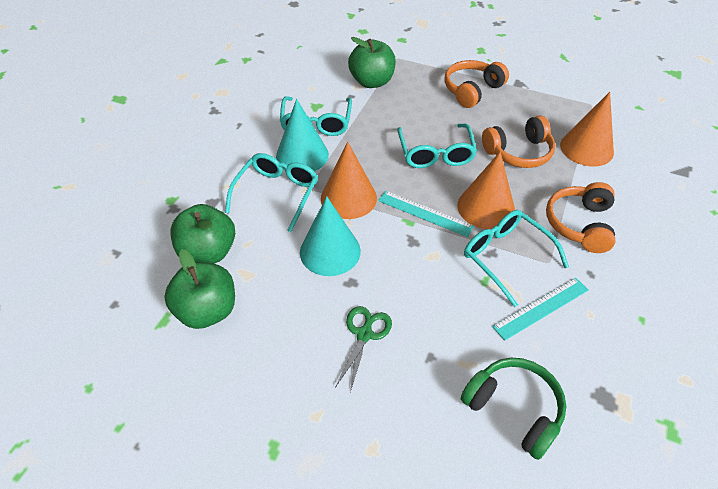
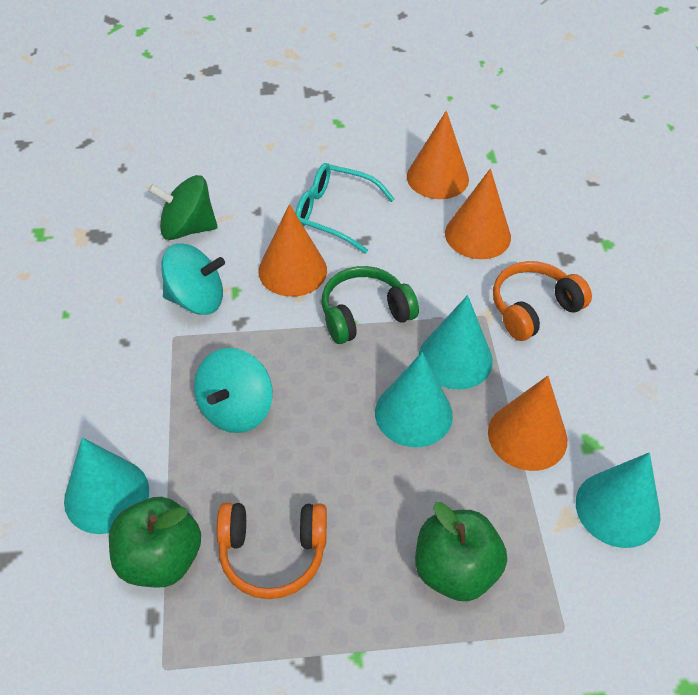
green apple: [164,249,235,329] [170,204,235,264] [348,37,396,88] = 3 -> [109,497,201,588] [415,502,507,601] = 2
green scissors: [335,306,392,392] = 1 -> none = 0
green spinning top: none = 0 -> [148,175,218,240] = 1
orange cone: [321,142,377,219] [457,151,515,229] [560,92,614,167] = 3 -> [258,204,327,297] [407,111,469,199] [445,168,511,259] [488,376,567,471] = 4
orange headphones: [445,60,509,108] [482,116,555,168] [546,182,615,253] = 3 -> [217,502,327,599] [493,261,592,341] = 2
turquoise cone: [276,99,329,171] [300,196,361,276] = 2 -> [64,437,149,534] [375,352,453,447] [419,295,493,390] [576,452,661,548] = 4
turquoise glasses: [225,153,318,232] [280,96,352,136] [397,124,477,168] [464,210,569,307] = 4 -> [295,163,395,253] = 1
turquoise ruler: [378,191,474,237] [492,278,588,341] = 2 -> none = 0
turquoise spinning top: none = 0 -> [161,243,225,315] [194,348,273,433] = 2

